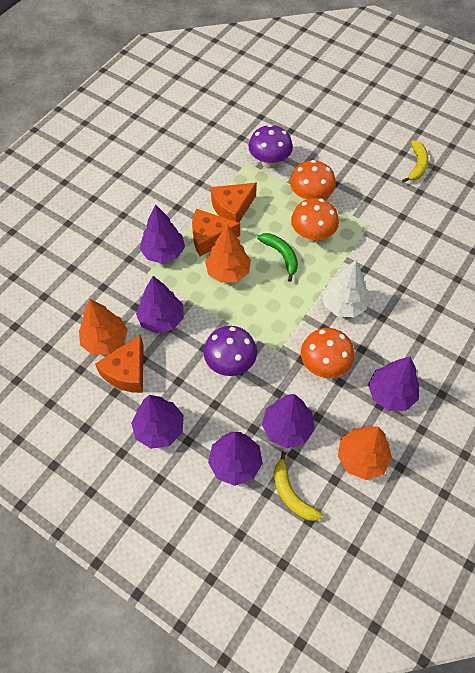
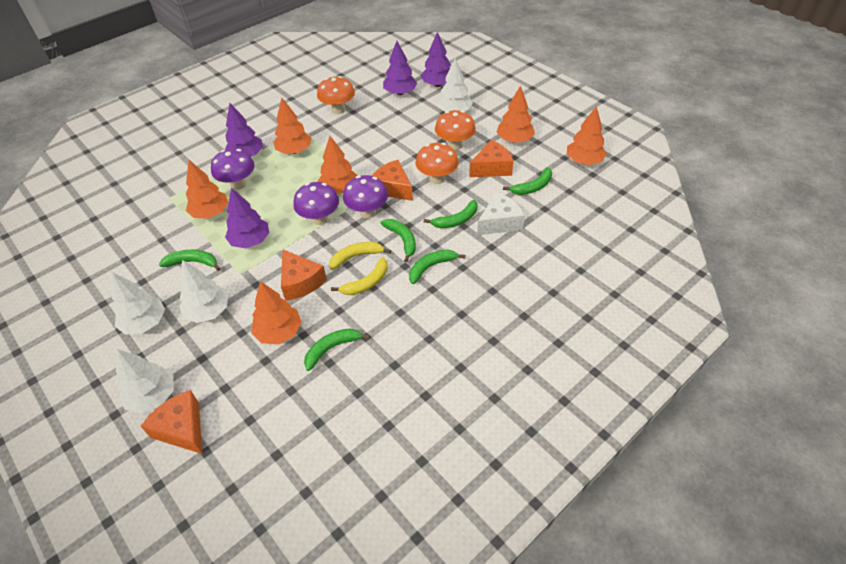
green banana: [257,233,298,282] = 1 -> [159,250,220,271] [304,329,370,371] [380,219,416,262] [409,249,466,284] [424,200,478,228] [503,167,552,195] = 6
orange cheese: [95,335,143,393] [192,209,240,256] [211,183,257,223] = 3 -> [141,390,202,454] [281,250,327,301] [372,160,413,201] [469,140,513,177] = 4
orange tree: [79,299,128,355] [205,225,251,283] [338,426,392,480] = 3 -> [186,160,229,219] [251,281,302,344] [273,98,311,154] [317,136,358,194] [497,85,535,143] [567,106,607,165] = 6
purple mushroom: [203,326,257,376] [248,124,293,168] = 2 -> [211,149,255,190] [293,182,339,225] [343,175,388,218] = 3
purple tree: [131,395,184,449] [136,276,184,333] [140,205,185,264] [208,432,263,486] [262,394,315,448] [368,356,419,411] = 6 -> [225,103,263,157] [225,188,269,248] [383,41,417,95] [421,32,451,87] = 4
white cheese: none = 0 -> [477,192,525,235] = 1
white tree: [322,260,369,318] = 1 -> [111,272,165,335] [116,349,174,414] [179,260,228,323] [437,59,473,112] = 4

